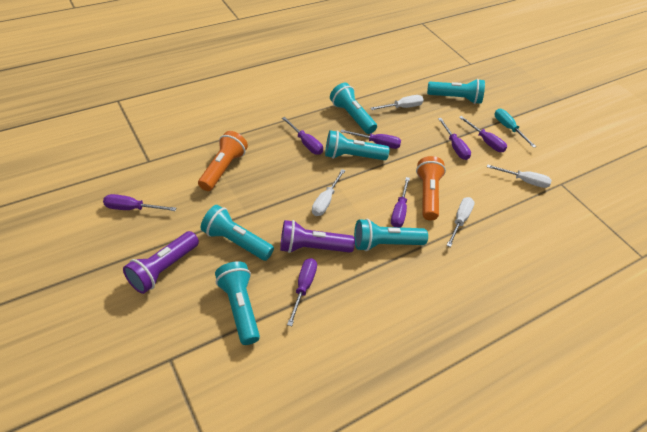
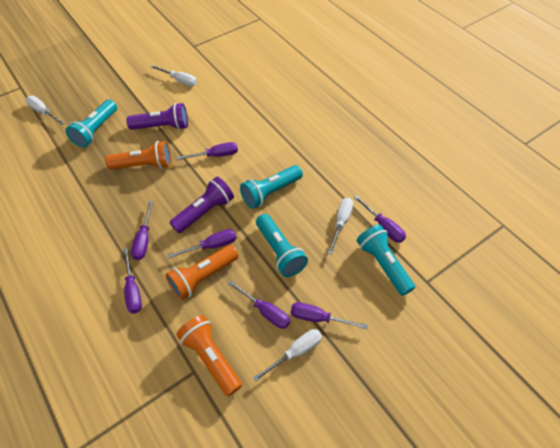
orange flashlight: [198,131,248,191] [416,156,446,221] = 2 -> [105,141,171,170] [166,245,238,301] [176,315,242,396] = 3
turquoise flashlight: [201,205,274,261] [215,261,260,345] [325,130,389,160] [330,83,377,134] [354,219,428,251] [427,79,485,104] = 6 -> [66,99,117,148] [240,165,303,209] [256,214,308,277] [357,225,415,296] = 4
turquoise screwdriver: [495,109,536,148] = 1 -> none = 0

